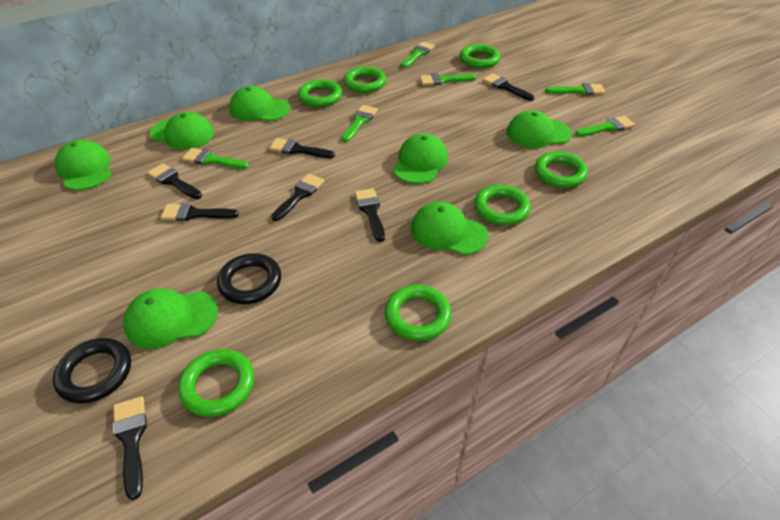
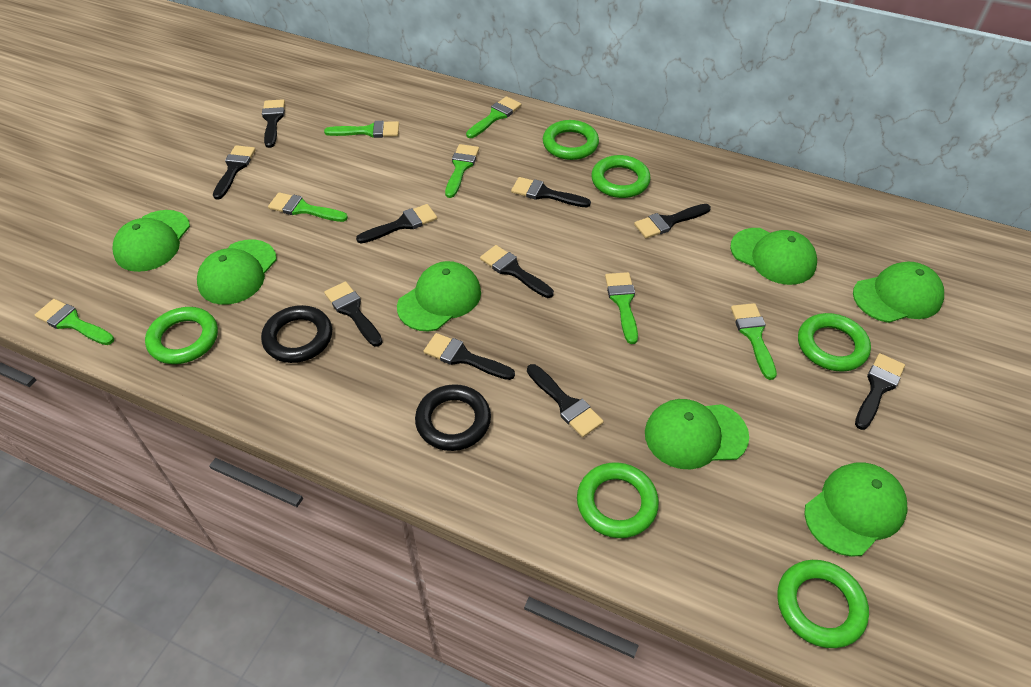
black brush: [113,396,147,500] [147,163,202,199] [160,203,239,221] [269,138,335,158] [271,174,324,221] [355,188,385,242] [483,73,534,101] = 7 -> [213,145,256,200] [262,99,285,148] [324,281,383,347] [356,204,437,243] [424,333,515,380] [480,245,554,298] [511,177,591,207] [527,364,604,437] [634,204,711,238] [855,353,905,430] = 10
green brush: [182,148,249,169] [342,105,378,142] [401,42,435,68] [420,73,477,86] [545,83,606,95] [575,116,635,137] = 6 -> [35,299,114,345] [268,192,348,222] [324,121,399,138] [445,144,479,198] [466,96,521,138] [605,272,638,344] [731,303,777,380] = 7
green ring: [178,349,254,417] [298,79,342,107] [344,66,386,93] [385,285,452,341] [460,44,500,68] [474,185,531,225] [535,151,588,188] = 7 -> [145,307,218,364] [543,120,599,160] [577,462,659,538] [591,155,651,198] [777,560,869,648] [798,313,871,372] = 6

